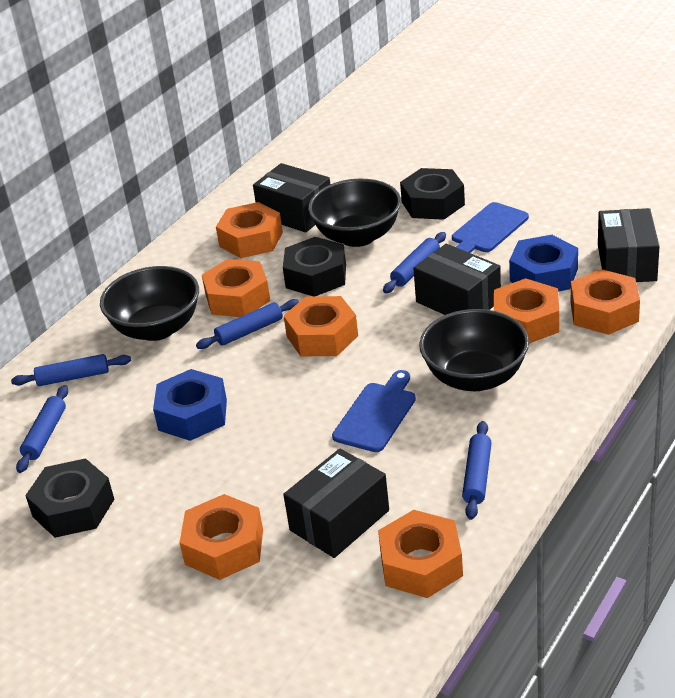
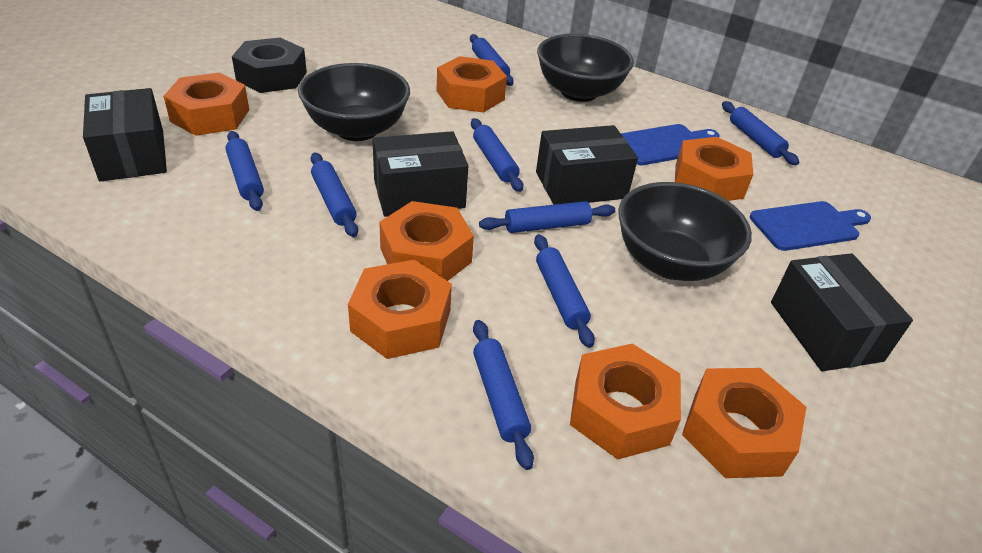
black nut: [25,458,114,538] [283,237,346,296] [400,168,465,220] = 3 -> [232,38,307,93] = 1
blue nut: [153,369,227,441] [509,235,578,291] = 2 -> none = 0
blue rolling pin: [11,354,131,386] [16,385,68,473] [196,299,299,349] [383,232,446,293] [462,421,492,520] = 5 -> [225,131,264,211] [311,152,358,237] [470,34,514,86] [471,118,524,192] [473,320,534,470] [479,201,615,233] [534,234,595,348] [722,101,799,165] = 8

